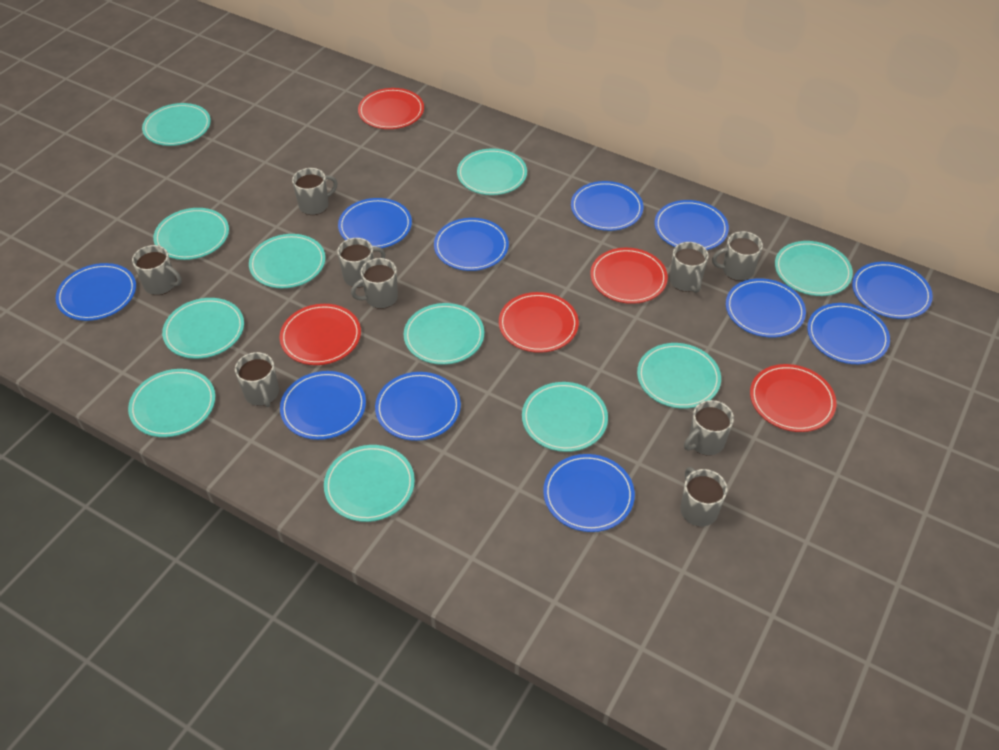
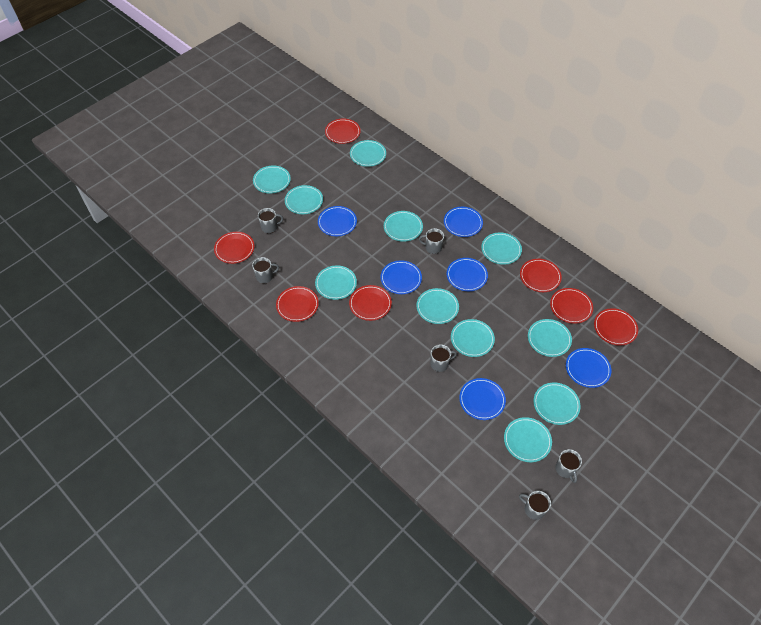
blue plate: [56,263,136,321] [280,371,366,440] [338,198,412,248] [375,372,461,441] [434,218,509,271] [543,454,635,532] [571,181,643,231] [655,200,729,250] [726,278,806,337] [807,303,890,364] [852,262,933,319] = 11 -> [318,206,357,236] [381,260,422,294] [444,207,483,237] [447,258,488,291] [459,378,506,420] [566,348,611,388] = 6
grey mug: [132,245,182,295] [235,352,279,407] [292,168,337,215] [337,238,386,288] [351,258,398,309] [670,242,709,293] [680,467,728,527] [684,400,734,455] [712,231,763,281] = 9 -> [252,257,279,283] [258,208,283,233] [419,228,444,254] [430,344,457,372] [519,491,551,520] [555,449,582,483] = 6
red plate: [280,304,361,365] [358,88,424,129] [499,292,579,353] [590,248,668,304] [750,364,836,432] = 5 -> [214,232,255,264] [276,286,319,322] [325,118,361,144] [349,285,392,321] [520,259,562,292] [550,288,593,324] [594,308,638,346] = 7

